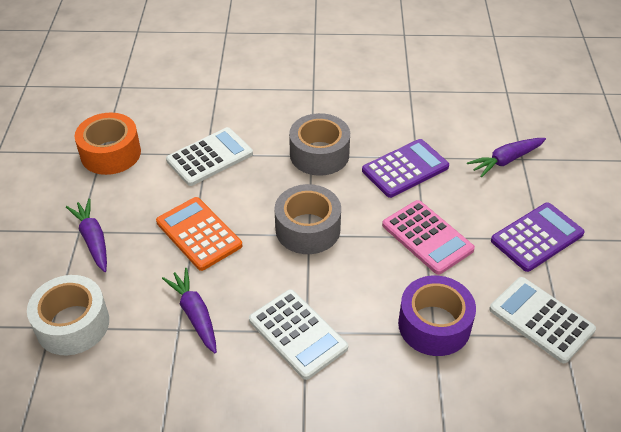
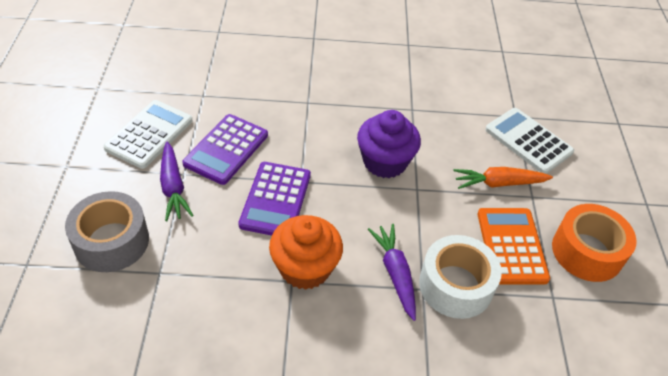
grey tape: [274,184,341,254] [289,113,350,176] = 2 -> [65,191,149,272] = 1
orange carrot: none = 0 -> [453,167,553,189] = 1
orange cupcake: none = 0 -> [269,215,343,290] = 1
pink calculator: [382,200,475,275] = 1 -> none = 0
purple carrot: [66,198,107,272] [162,268,217,354] [467,138,546,178] = 3 -> [160,142,193,221] [368,224,416,321] = 2
purple cupcake: none = 0 -> [357,110,421,178] = 1
purple tape: [398,276,476,356] = 1 -> none = 0
white calculator: [166,127,253,186] [249,289,348,380] [489,277,596,363] = 3 -> [104,100,193,169] [485,108,574,174] = 2

